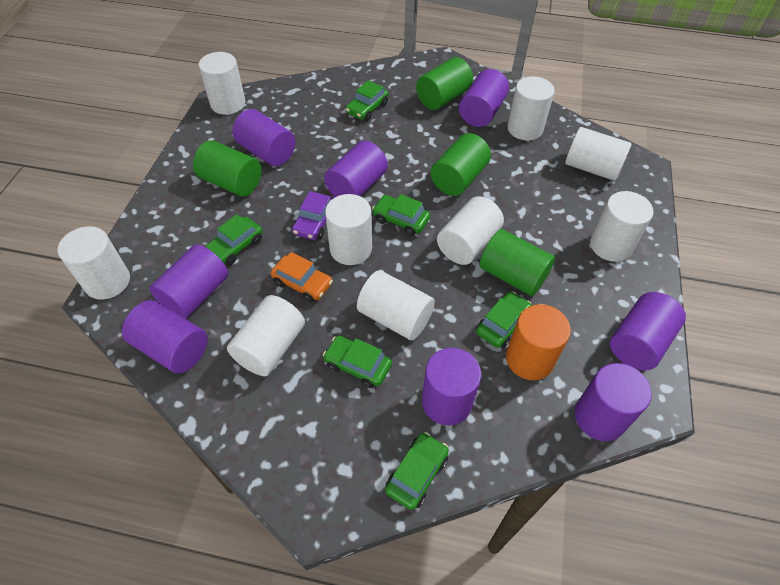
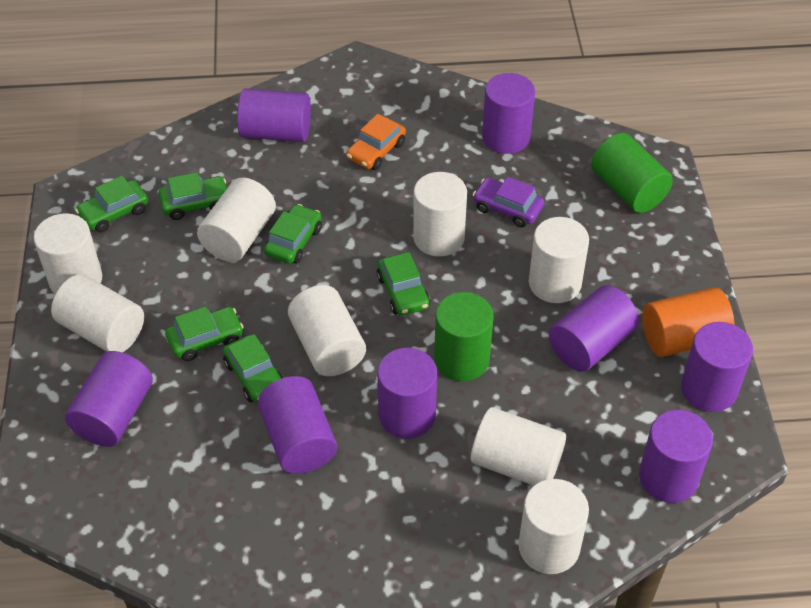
green cylinder: [193,140,261,197] [416,57,473,110] [431,133,491,196] [479,229,555,296] = 4 -> [434,292,494,381] [591,133,673,213] = 2
white cylinder: [58,226,130,299] [199,52,246,115] [227,295,305,376] [325,194,372,265] [357,270,435,340] [437,196,504,265] [507,76,555,140] [565,127,632,181] [590,191,654,262] = 9 -> [34,213,102,294] [51,274,144,352] [197,178,276,262] [288,285,366,376] [413,172,467,257] [471,407,566,486] [518,479,589,574] [529,217,589,303] = 8

